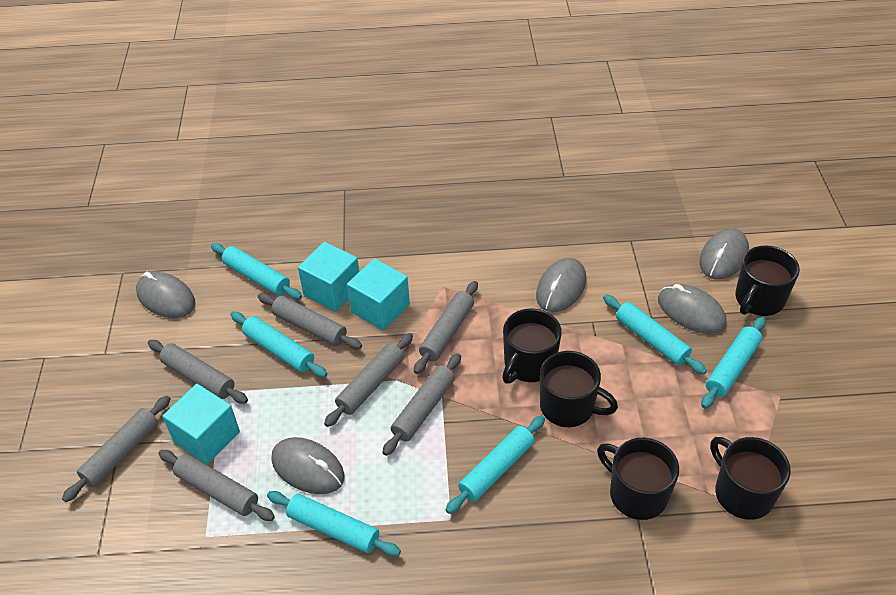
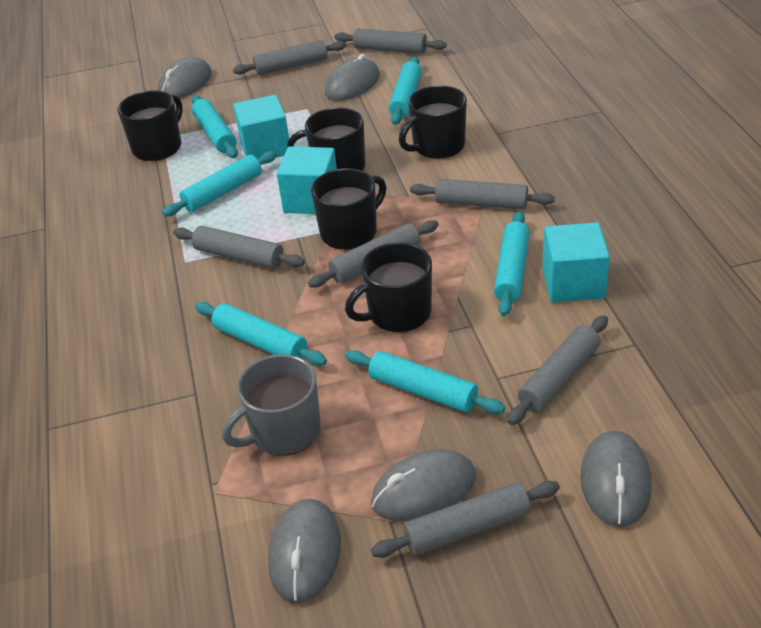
grey mug: none = 0 -> [222,354,321,456] = 1

